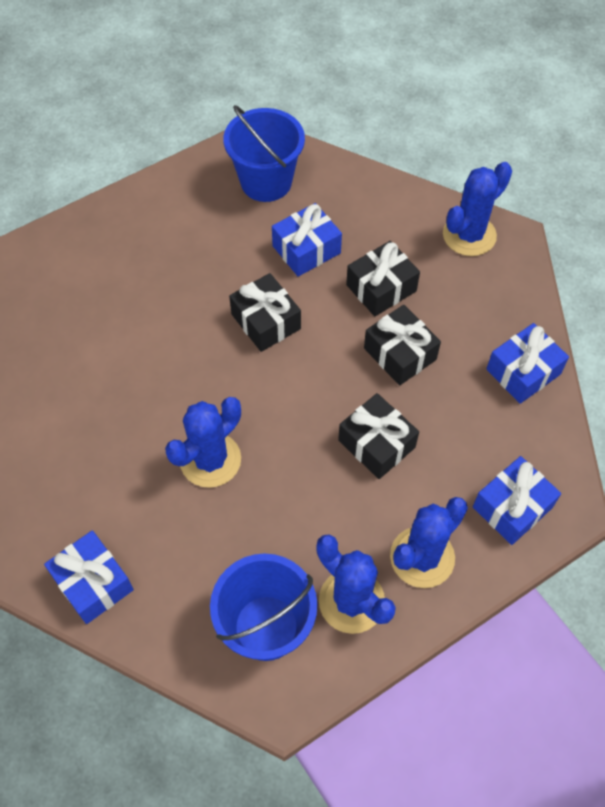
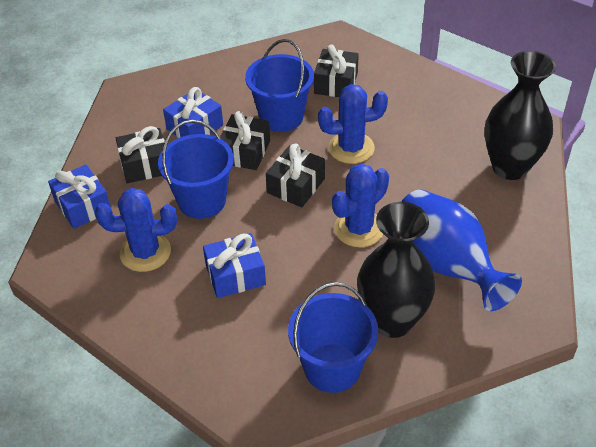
black vase: none = 0 -> [357,202,436,338] [485,51,556,180] = 2
blue bucket: [210,553,317,661] [223,105,305,202] = 2 -> [158,120,234,219] [245,39,314,132] [288,282,378,393] = 3
blue cactus: [165,397,241,488] [316,535,396,634] [390,497,468,588] [443,162,512,256] = 4 -> [95,188,177,272] [318,84,388,164] [332,164,389,247] = 3
blue gift: [44,530,134,624] [272,203,342,276] [473,456,561,545] [486,323,569,404] = 4 -> [48,164,111,229] [163,87,223,138] [203,233,266,298] = 3
blue vase: none = 0 -> [401,189,522,311] = 1

